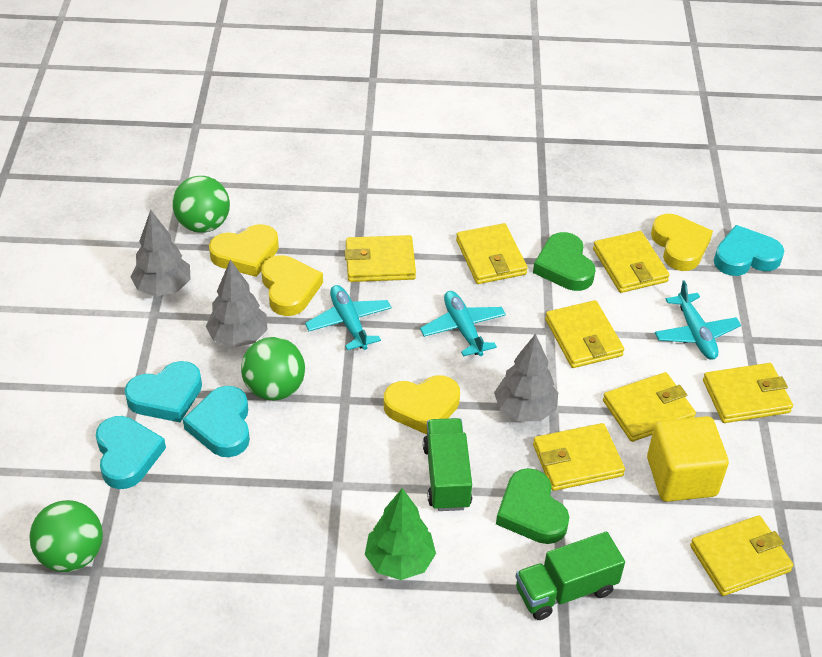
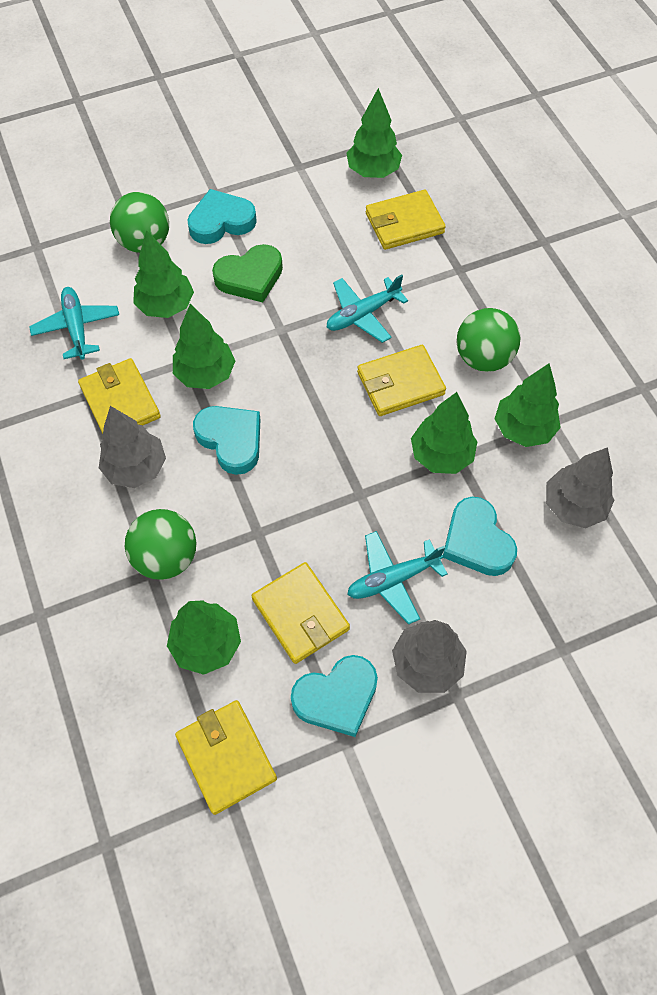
green heart: [496,468,569,544] [533,232,596,291] = 2 -> [212,244,283,302] = 1
green tree: [365,488,436,580] = 1 -> [133,230,194,318] [167,600,241,675] [173,304,235,389] [347,88,402,178] [411,392,477,474] [495,363,561,447] = 6
green truck: [423,418,472,511] [516,532,625,620] = 2 -> none = 0
yellow cube: [647,416,729,502] = 1 -> none = 0
yellow heart: [209,224,279,277] [262,255,323,316] [384,375,460,435] [651,214,713,271] = 4 -> none = 0
yellow wallet: [345,235,416,282] [456,223,528,284] [533,423,625,491] [545,300,624,368] [593,231,670,293] [603,372,696,442] [690,515,793,596] [703,363,793,423] = 8 -> [78,358,161,434] [175,700,277,815] [251,562,350,664] [357,345,446,416] [366,190,446,250] = 5

